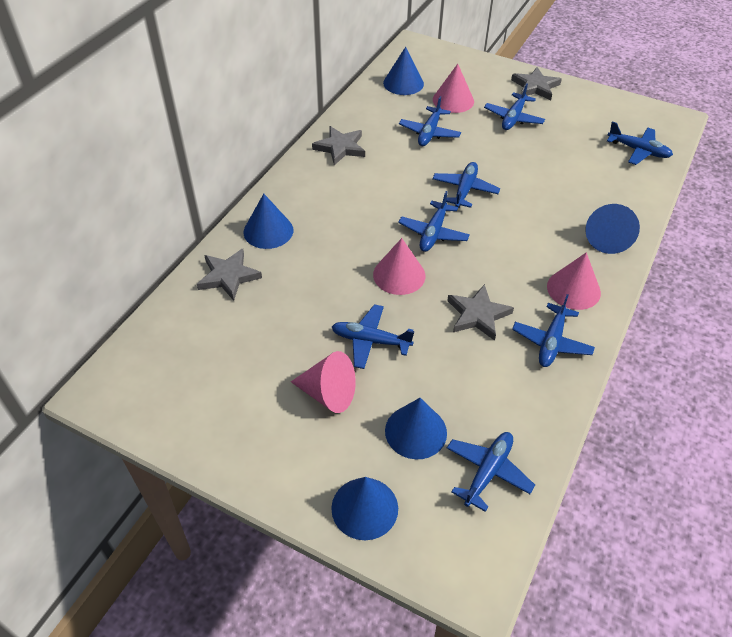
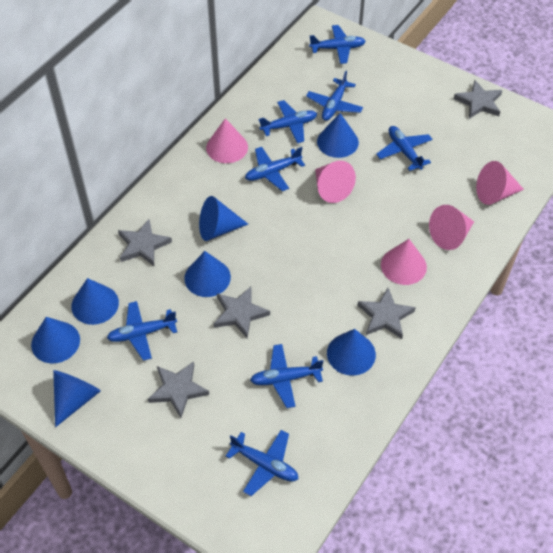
blue cone: [244,194,293,249] [331,477,398,540] [383,47,424,95] [385,398,447,459] [586,204,640,254] = 5 -> [31,317,80,363] [53,370,101,427] [71,278,119,325] [184,251,231,297] [199,196,248,241] [317,113,359,158] [327,329,376,376] = 7
grey star: [197,249,262,301] [312,126,365,165] [447,284,514,341] [511,67,562,100] = 4 -> [118,219,172,266] [148,361,209,418] [214,287,270,338] [357,288,416,339] [454,80,502,119] = 5
pink cone: [291,351,356,413] [373,238,425,295] [433,64,474,113] [547,252,601,310] = 4 -> [206,118,248,163] [315,161,356,203] [381,239,427,285] [429,205,474,250] [476,161,524,205] = 5

